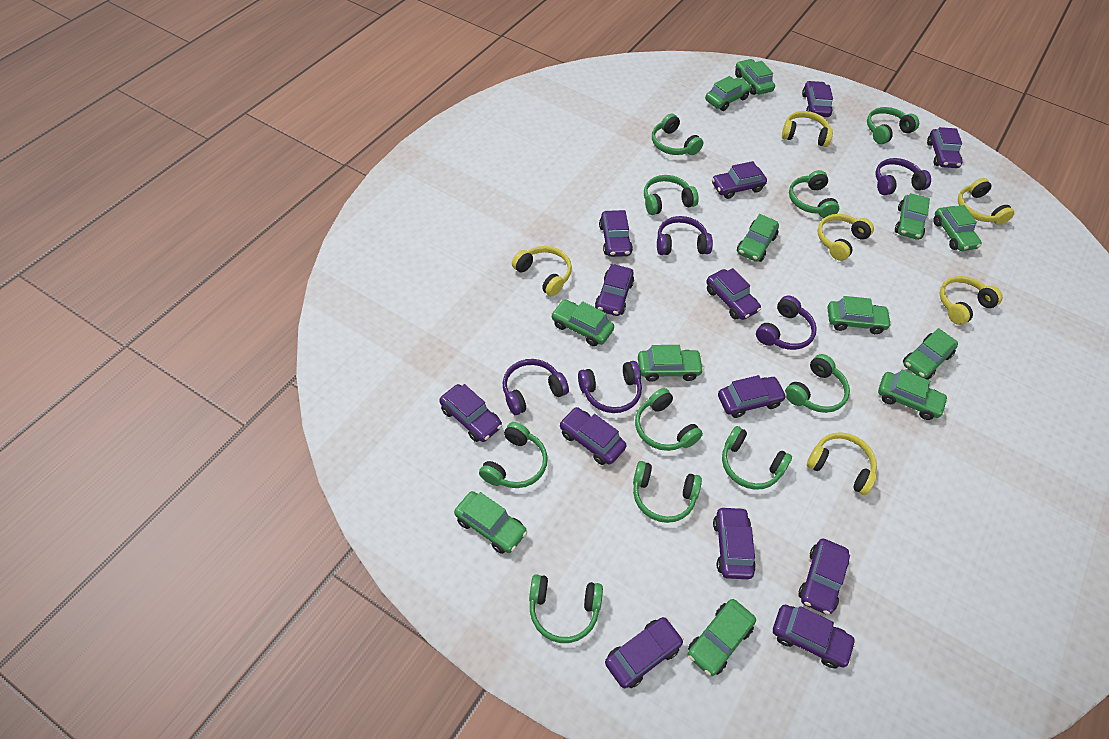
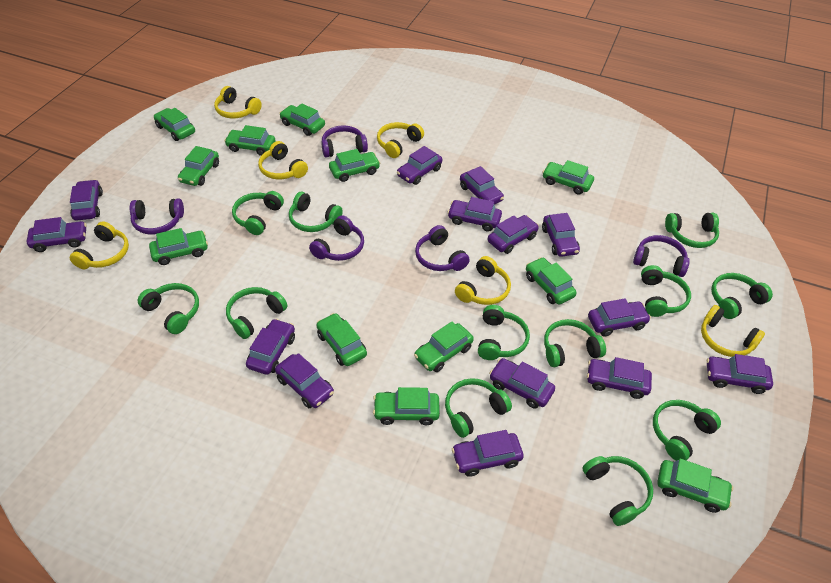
green headphones: [479,422,548,488] [529,574,603,643] [633,461,702,523] [635,388,703,451] [644,175,699,215] [652,114,703,155] [722,426,792,490] [785,354,850,413] [789,170,839,218] [867,107,919,144] = 10 -> [138,283,199,334] [226,287,288,339] [232,191,284,235] [289,192,343,232] [445,378,512,438] [478,305,530,360] [544,319,606,367] [583,456,653,526] [641,265,691,317] [653,400,721,461] [665,213,719,248] [711,273,773,319] = 12
purple car: [439,384,502,442] [559,407,627,465] [595,264,634,316] [599,210,633,257] [605,617,684,688] [706,268,761,320] [712,161,767,199] [713,506,756,579] [718,375,787,418] [773,605,856,669] [799,539,850,615] [802,81,833,117] [927,127,963,168] = 13 -> [27,217,87,252] [70,180,103,221] [246,319,295,375] [275,353,334,408] [397,146,442,185] [447,197,502,232] [452,430,524,477] [460,166,504,205] [488,215,539,254] [489,358,555,409] [542,213,580,257] [587,357,652,399] [588,298,651,336] [707,354,773,394] = 14

